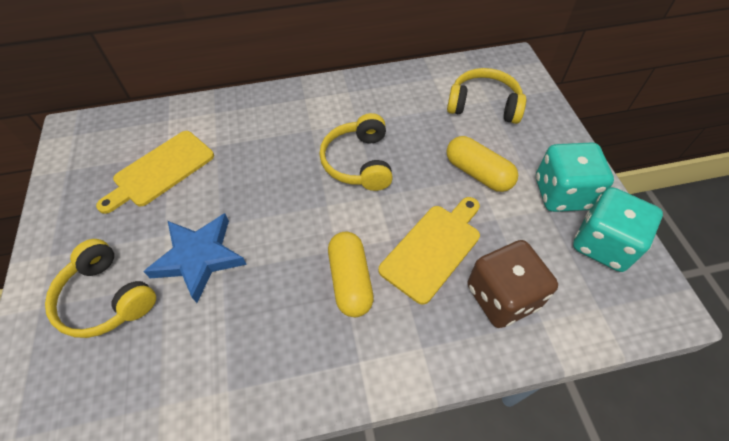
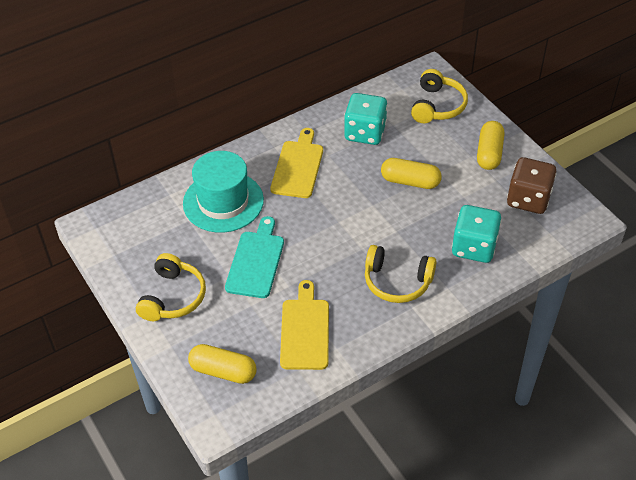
blue star: [143,213,247,303] = 1 -> none = 0
turquoise cutting board: none = 0 -> [225,216,284,298] = 1
turquoise hat: none = 0 -> [183,151,264,233] = 1
yellow capsule: [328,232,374,317] [447,136,518,192] = 2 -> [188,344,257,384] [381,158,442,189] [477,121,505,170] = 3

